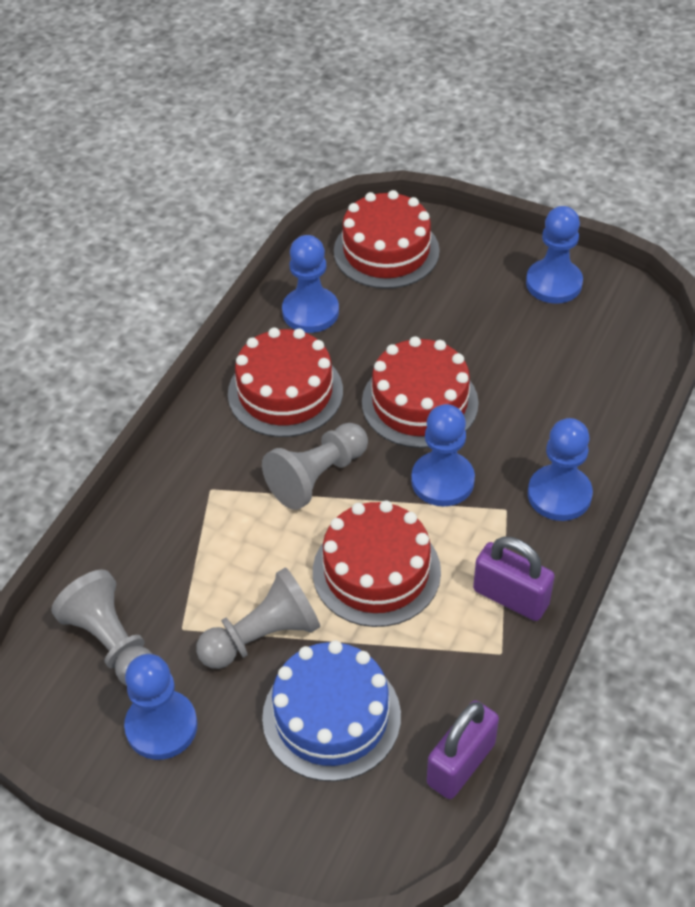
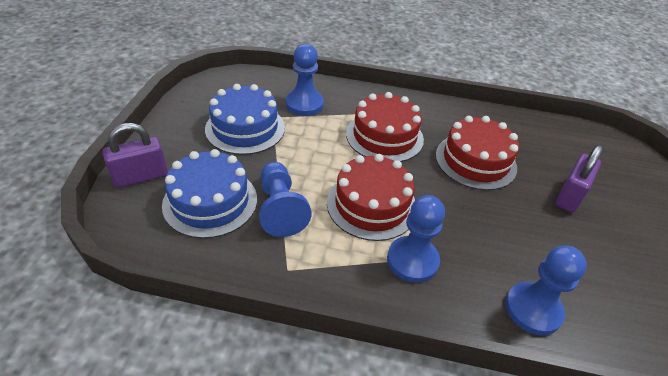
blue cake: [262,640,401,781] = 1 -> [162,149,257,238] [205,84,285,155] = 2
blue pawn: [124,654,198,760] [282,235,339,333] [411,404,475,506] [526,206,583,304] [528,418,593,521] = 5 -> [259,162,312,237] [286,44,324,116] [387,195,445,283] [505,246,587,336] = 4
grey pawn: [51,570,152,686] [196,567,320,669] [262,423,368,510] = 3 -> none = 0
red cake: [228,328,343,437] [313,500,441,627] [334,190,440,289] [362,336,479,448] = 4 -> [327,154,415,241] [346,92,424,162] [436,116,519,190] = 3

